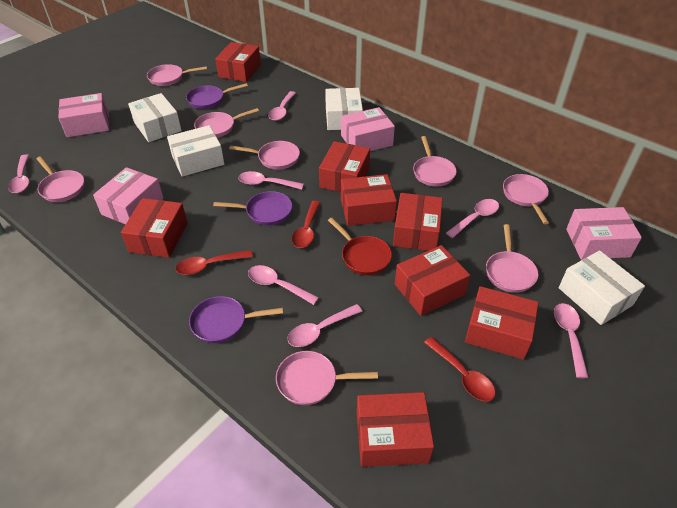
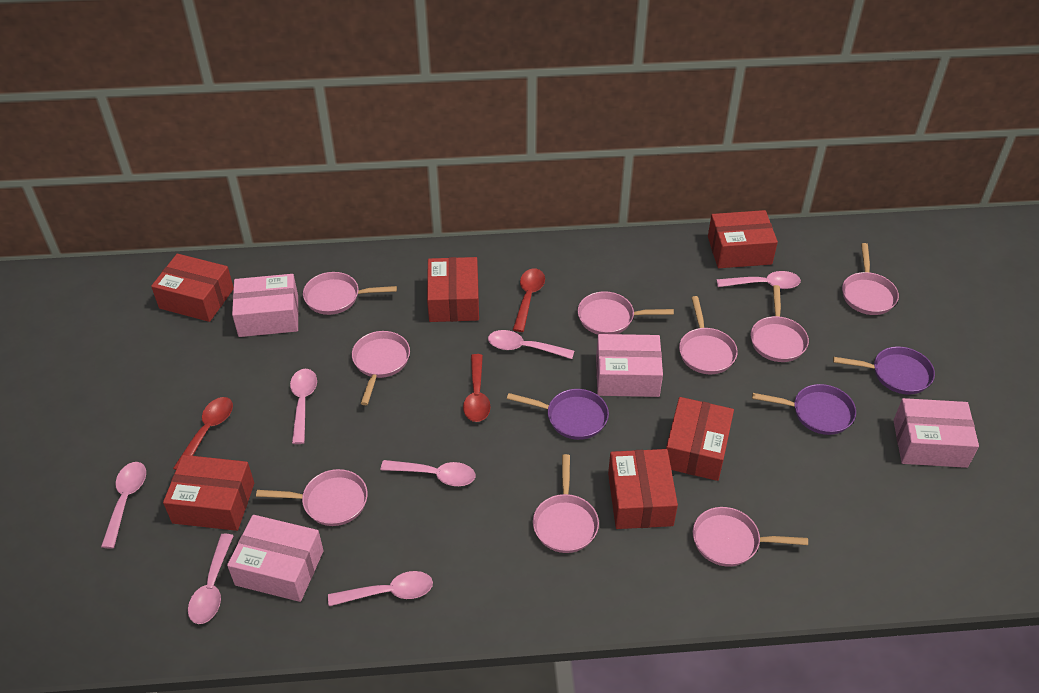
pink pan: [36,156,84,202] [147,64,207,86] [194,108,259,137] [229,141,300,170] [276,351,378,405] [413,136,457,187] [486,224,538,293] [503,174,549,224] = 8 -> [256,469,368,526] [303,272,397,315] [352,331,410,405] [533,454,599,553] [578,291,674,334] [679,296,738,374] [693,507,808,567] [751,285,809,362] [842,243,899,315] = 9
red box: [121,198,188,258] [215,42,261,82] [319,141,370,192] [341,174,397,226] [357,392,434,467] [393,193,443,251] [395,245,470,316] [465,286,539,360] = 8 -> [151,254,234,322] [163,455,254,531] [427,257,479,322] [608,449,678,529] [666,397,734,481] [708,210,778,268] = 6
red pan: [328,218,392,275] = 1 -> none = 0
white box: [128,93,182,142] [167,125,224,177] [325,88,363,130] [559,250,645,325] = 4 -> none = 0

